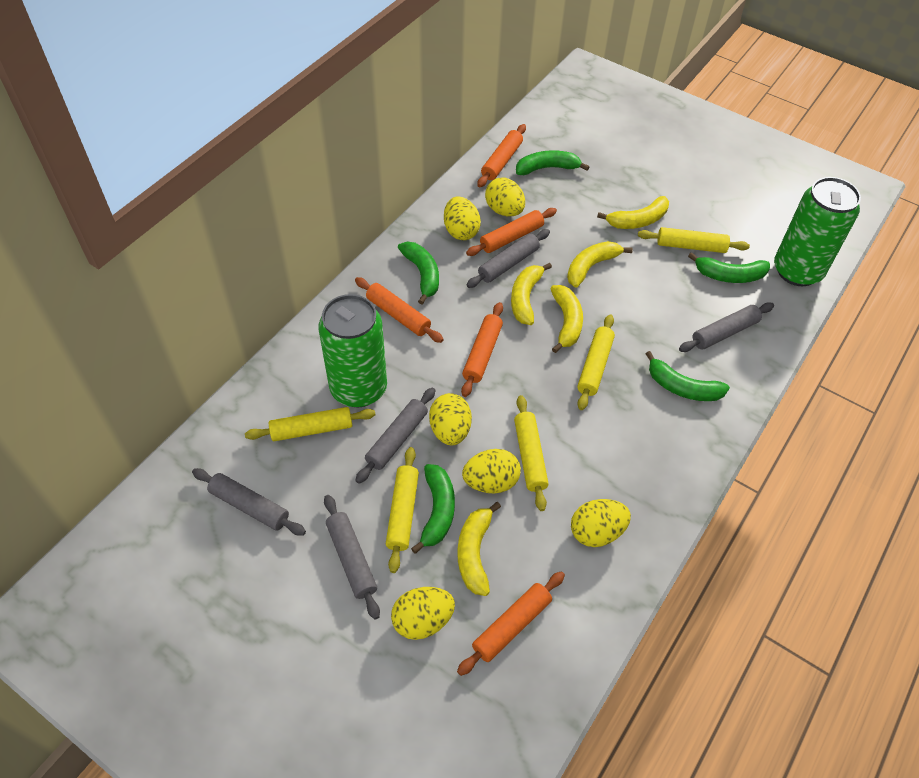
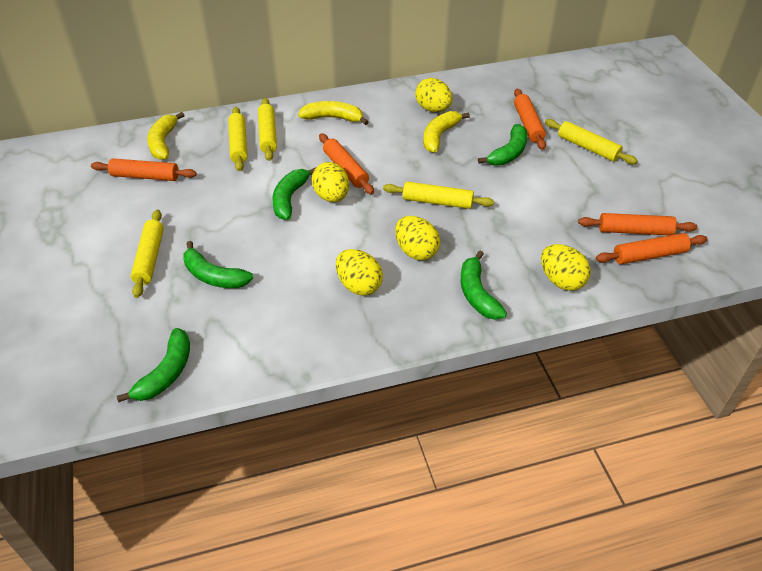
green can: [319,294,387,408] [774,177,861,286] = 2 -> none = 0
grey rolling pin: [192,468,306,536] [324,495,380,619] [355,388,435,484] [466,229,550,288] [679,302,774,352] = 5 -> none = 0
yellow banana: [458,502,501,596] [511,263,552,325] [550,285,583,353] [567,241,633,288] [597,196,669,229] = 5 -> [147,112,184,160] [298,101,368,125] [423,111,470,153] = 3
yellow egg: [391,587,455,640] [429,393,472,445] [444,196,481,240] [462,449,521,493] [485,178,525,217] [571,499,631,547] = 6 -> [312,162,349,202] [336,249,383,296] [395,216,440,260] [415,78,452,112] [541,244,591,291] = 5

